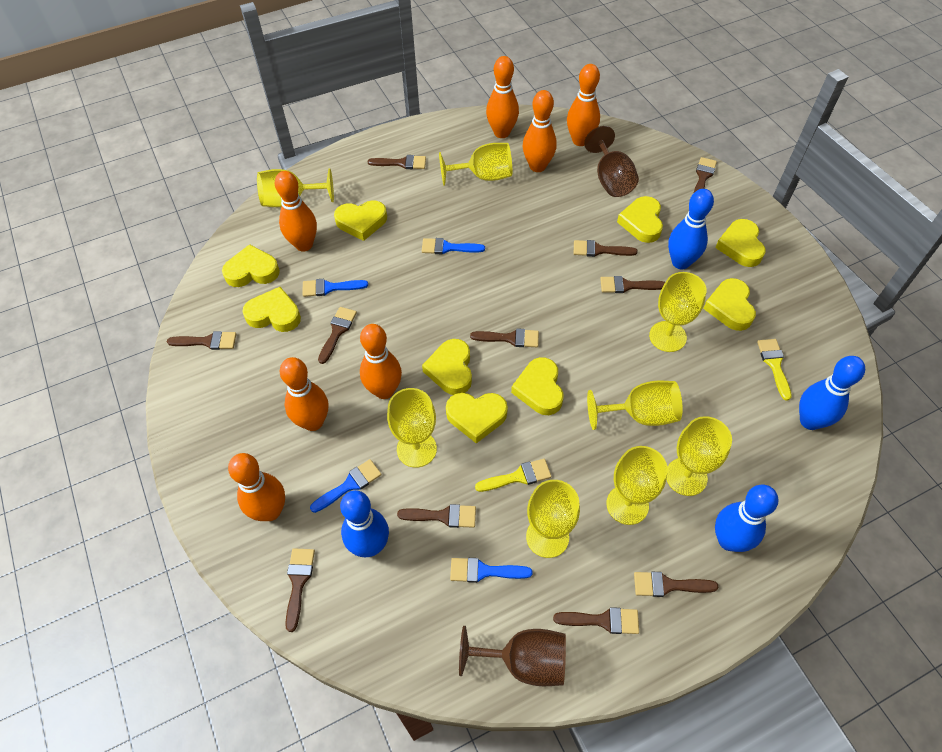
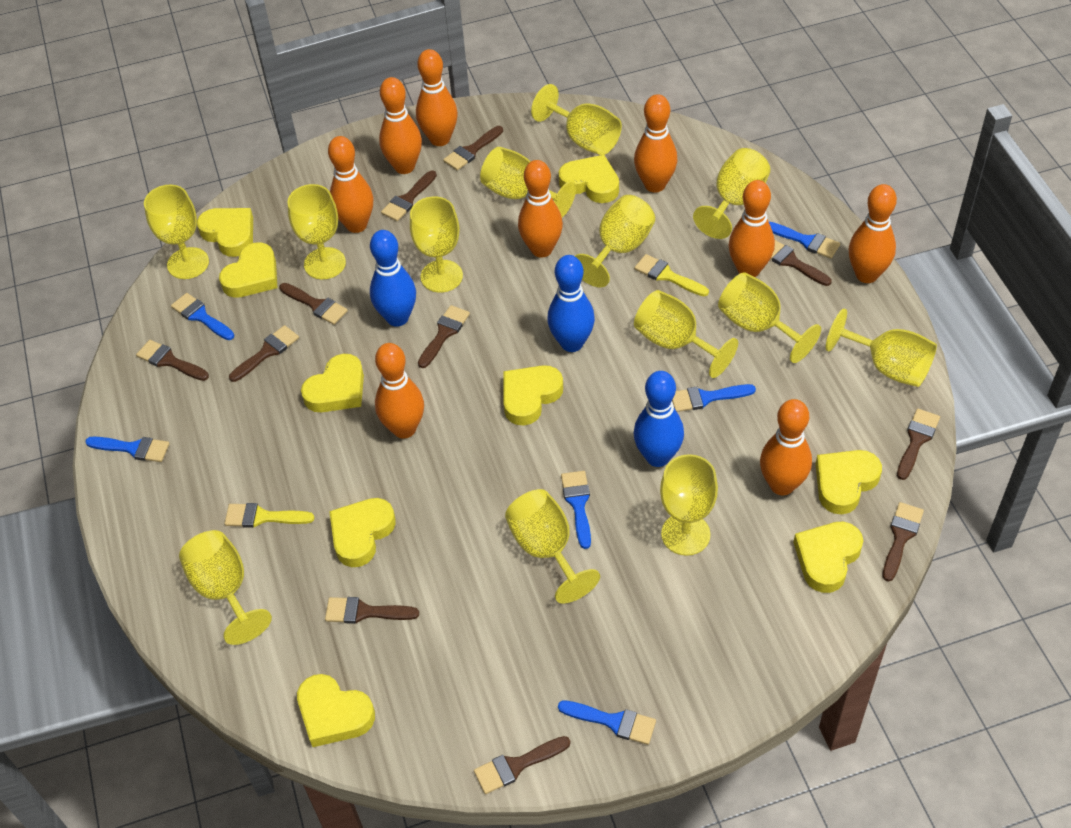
blue bowling pin: [340,490,389,557] [668,189,714,269] [715,484,778,552] [799,356,865,430] = 4 -> [370,230,416,327] [548,255,595,352] [634,371,684,467] = 3
blue brush: [302,279,368,297] [310,459,382,513] [422,238,485,254] [450,558,533,583] = 4 -> [85,436,170,462] [171,293,234,340] [558,700,656,745] [561,471,591,549] [672,384,756,412] [768,221,840,259] = 6
brown goblet: [459,626,566,686] [584,126,639,197] = 2 -> none = 0
orange bowling pin: [228,453,285,521] [275,171,317,251] [280,357,328,431] [360,324,402,399] [486,56,519,138] [523,90,557,172] [567,64,600,146] = 7 -> [328,136,373,233] [375,343,424,439] [379,77,422,174] [416,49,458,146] [518,160,563,258] [634,94,678,193] [729,180,775,277] [760,399,812,495] [849,184,897,283] = 9
yellow goblet: [257,168,334,207] [387,388,437,468] [439,143,512,185] [526,480,580,558] [587,381,682,430] [606,446,668,525] [649,272,706,352] [666,416,732,496] = 8 -> [144,185,209,279] [179,530,272,645] [287,184,346,279] [410,197,463,292] [480,147,576,218] [505,489,600,604] [531,84,622,155] [575,195,655,288] [634,290,738,378] [660,454,718,556] [693,148,770,239] [718,272,821,363] [826,309,937,387] = 13

